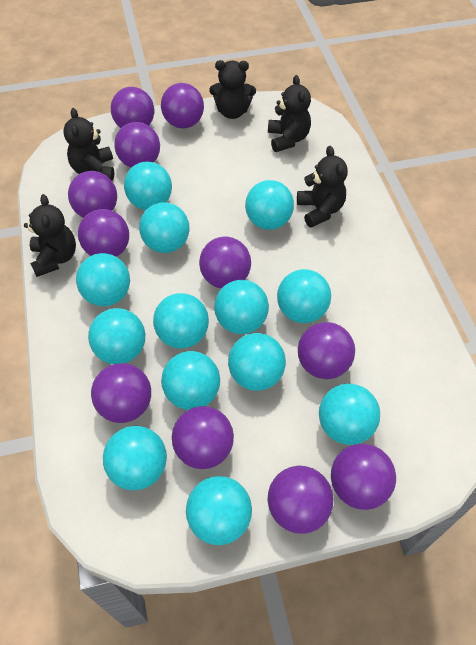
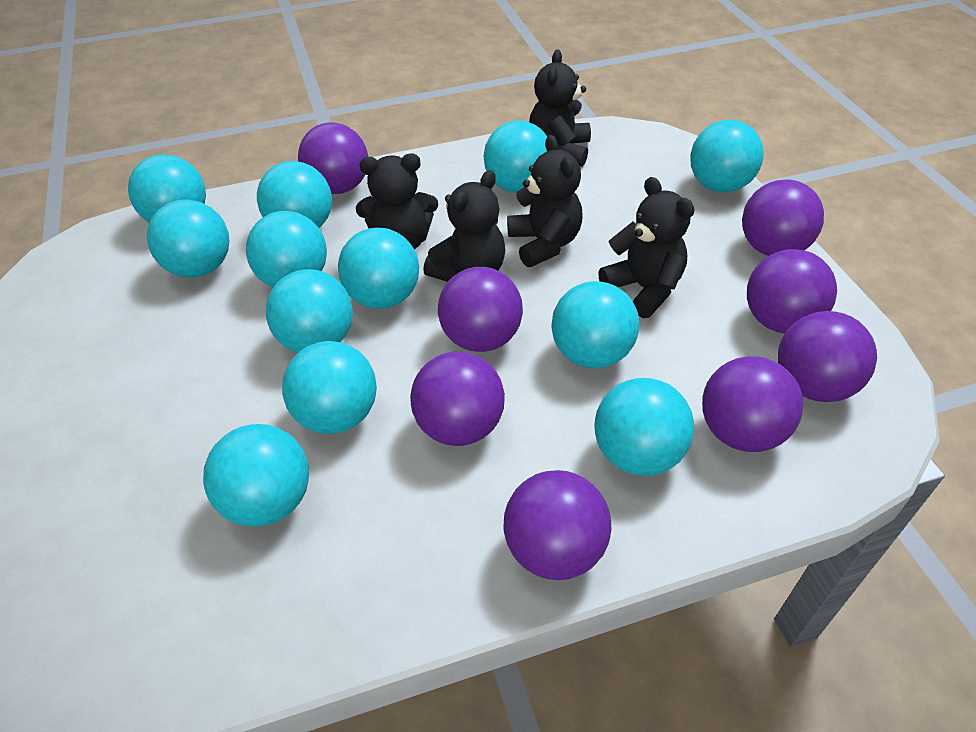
purple ball: [68,171,117,218] [78,209,129,257] [91,363,151,423] [111,87,154,128] [114,122,160,168] [161,83,204,128] [172,406,234,469] [199,237,251,288] [268,466,333,534] [298,322,355,379] [331,444,396,510] = 11 -> [298,122,368,194] [410,352,505,446] [438,267,523,352] [503,470,612,580] [702,356,804,452] [742,179,824,256] [747,249,837,334] [778,311,877,402] = 8
turquoise ball: [76,253,130,306] [88,308,145,364] [103,426,167,490] [124,162,172,210] [139,202,189,253] [153,293,209,348] [161,351,220,410] [186,476,252,545] [214,280,269,334] [228,333,286,391] [245,180,294,230] [277,269,331,323] [319,384,380,445] = 13 -> [128,154,206,223] [147,199,230,278] [203,424,309,527] [246,211,327,287] [257,161,332,228] [266,269,353,353] [282,341,377,434] [338,228,419,309] [483,120,547,192] [551,281,639,368] [594,378,694,476] [690,120,764,192] = 12

